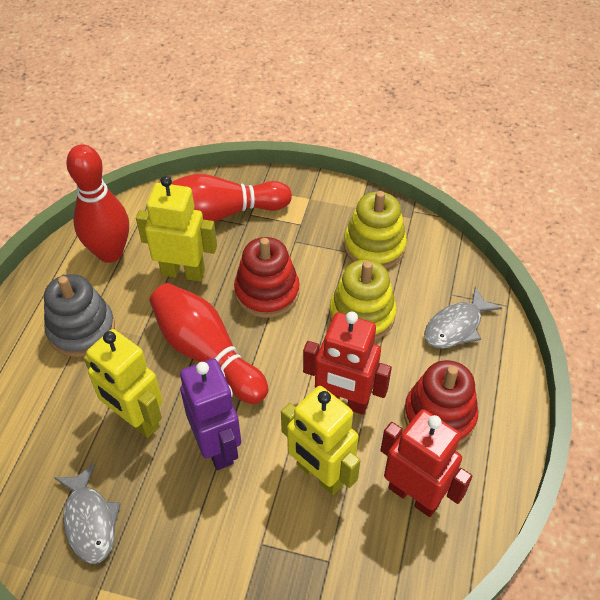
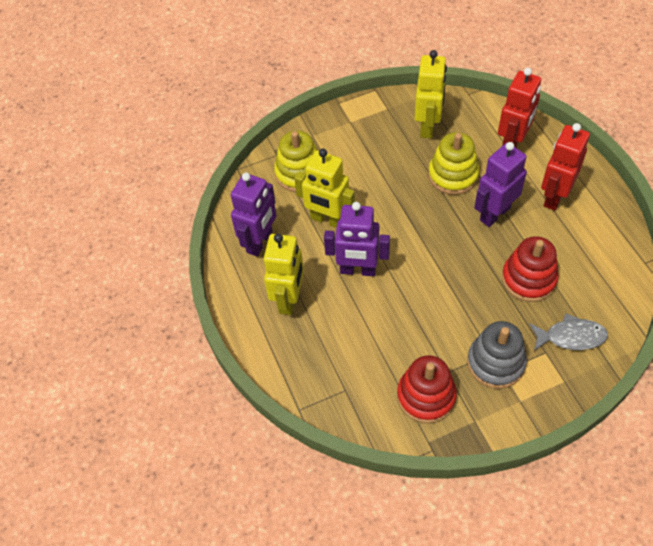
grey fish: [55,463,121,564] [424,287,502,349] = 2 -> [529,313,608,351] = 1
purple robot: [180,359,241,470] = 1 -> [231,172,277,257] [324,202,390,276] [474,142,527,227] = 3
red bowling pin: [66,144,129,263] [149,283,268,404] [171,174,292,222] = 3 -> none = 0

